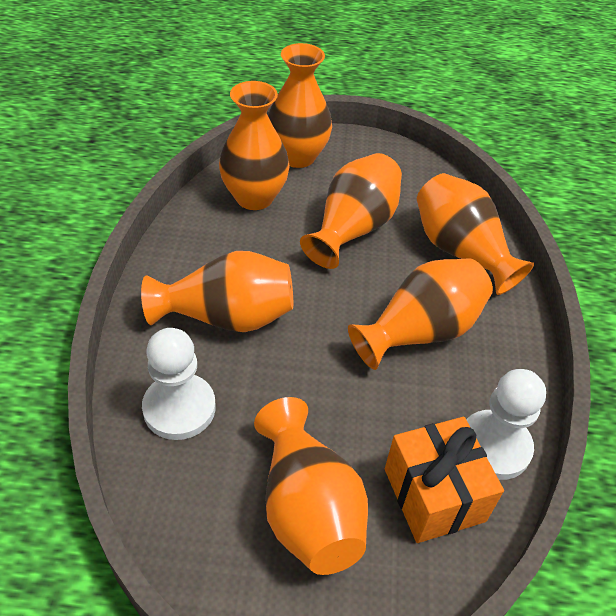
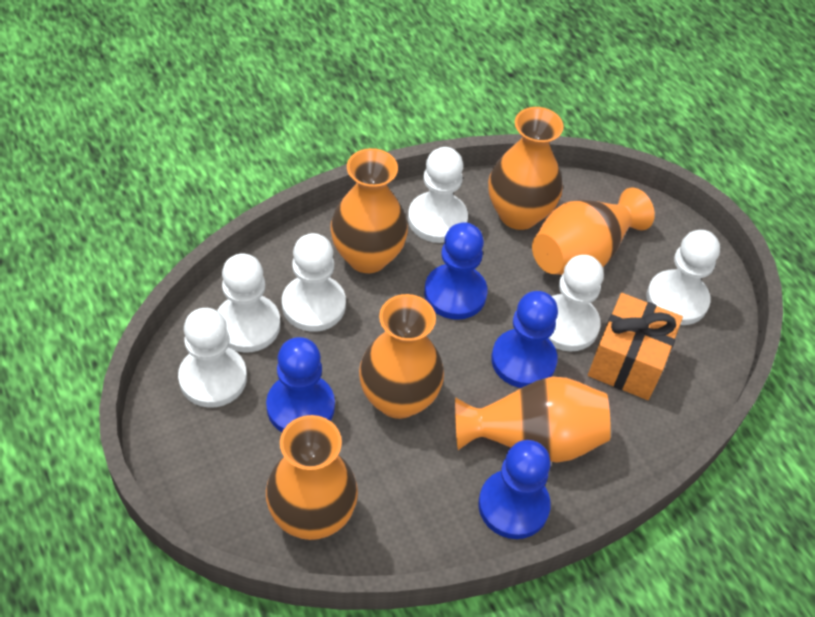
blue pawn: none = 0 -> [266,337,335,432] [424,222,487,320] [478,440,551,539] [491,291,558,388] = 4
orange vase: [141,251,293,332] [219,81,290,210] [254,397,368,575] [268,43,332,168] [300,153,402,269] [348,258,493,370] [417,173,534,295] = 7 -> [266,415,358,540] [330,148,408,273] [359,294,444,419] [455,376,611,463] [488,107,564,230] [532,188,655,275] = 6
white pawn: [142,328,216,440] [466,369,546,480] = 2 -> [178,308,247,408] [217,253,280,353] [282,233,346,332] [408,147,468,243] [548,255,604,351] [647,230,720,325] = 6

